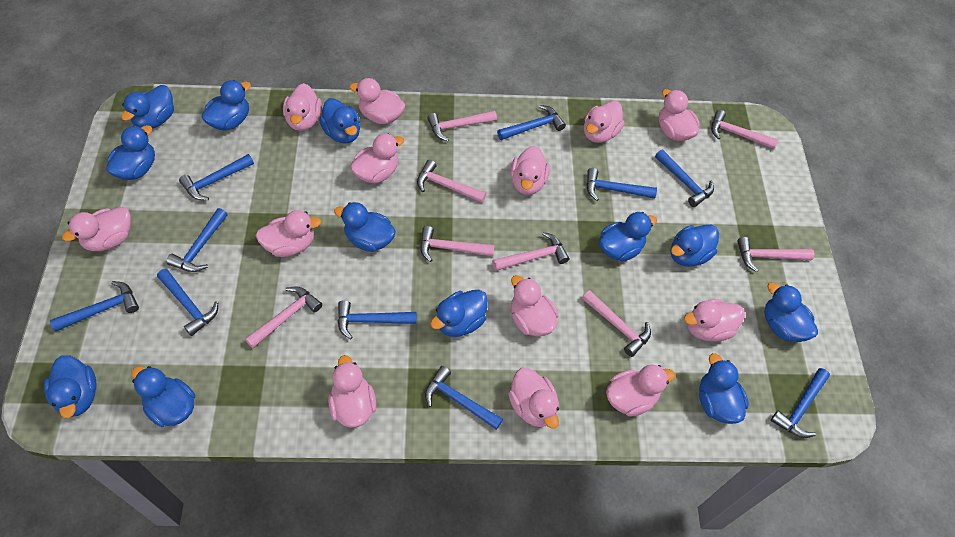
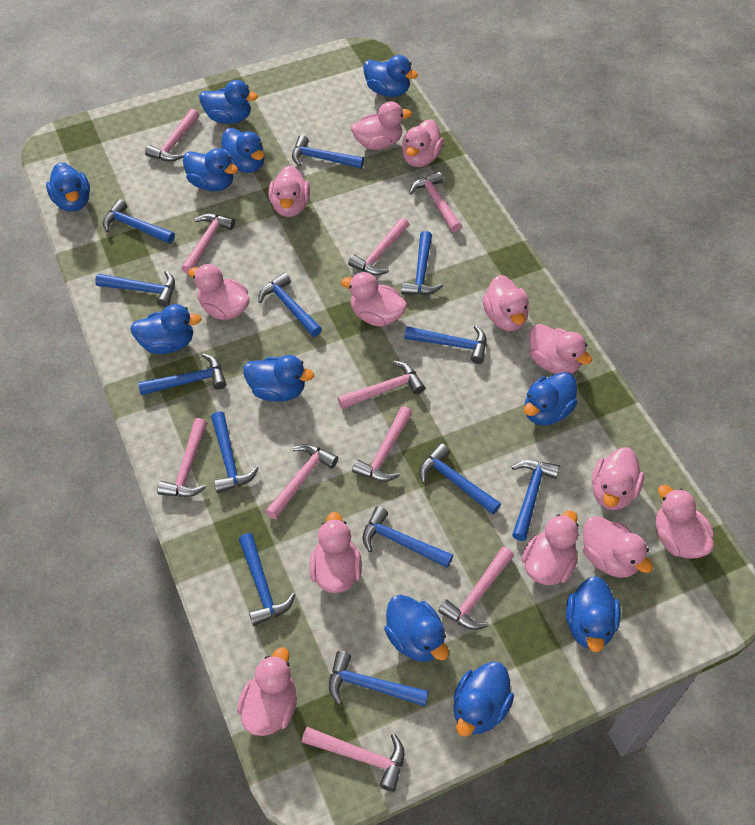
blue duck: [44,355,97,418] [106,125,155,180] [121,85,174,129] [132,366,195,427] [201,80,251,131] [319,98,360,143] [334,202,396,252] [430,290,488,337] [599,212,657,262] [671,225,719,267] [699,353,749,424] [764,282,818,342] = 12 -> [46,162,90,212] [130,304,201,354] [183,148,238,191] [199,80,258,124] [221,128,264,173] [243,355,314,402] [363,55,418,97] [384,595,449,662] [453,661,514,737] [524,372,578,425] [566,576,621,652] = 11
blue hammer: [50,281,139,332] [157,269,218,336] [166,208,228,272] [179,154,254,200] [338,300,417,339] [425,366,503,430] [497,105,566,140] [586,168,657,201] [655,149,714,207] [771,368,830,438] = 10 -> [95,271,175,307] [103,199,175,244] [138,354,226,395] [211,411,259,493] [239,533,295,626] [258,273,322,337] [292,135,364,169] [329,651,429,706] [362,506,453,568] [401,231,443,295] [404,325,487,364] [419,443,501,515] [512,460,560,541] = 13
pink hammer: [245,286,322,348] [417,160,486,203] [420,226,495,262] [427,110,497,141] [492,232,569,271] [582,290,651,357] [711,110,778,149] [737,237,814,272] = 8 -> [145,109,199,162] [157,418,207,497] [181,214,235,274] [265,444,338,519] [302,727,404,792] [338,361,425,410] [348,218,409,275] [352,406,412,481] [409,172,462,232] [438,547,514,630] = 10

